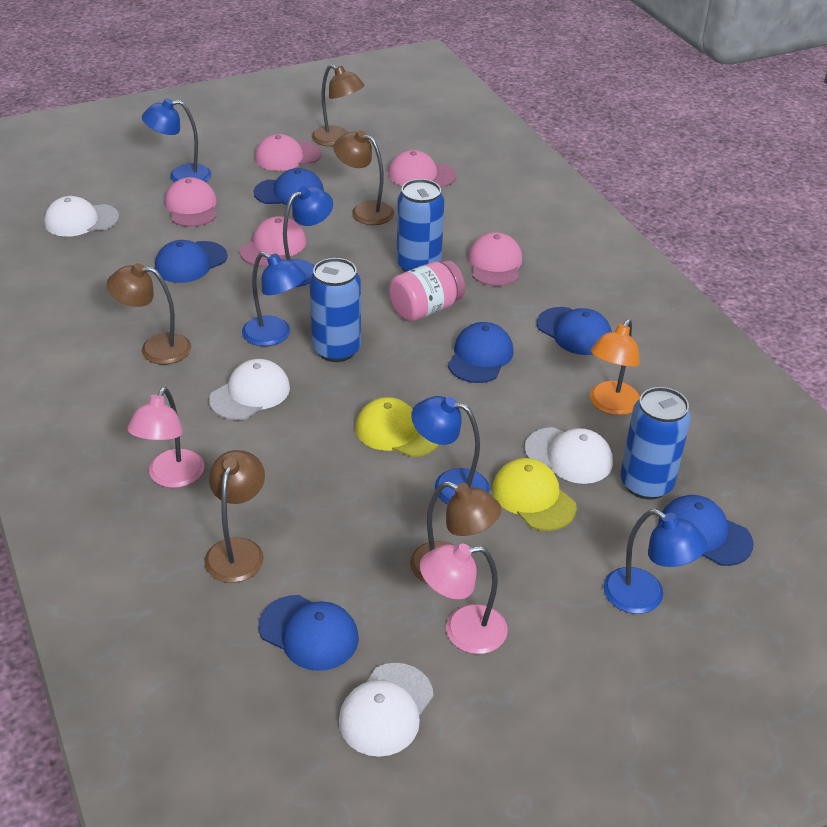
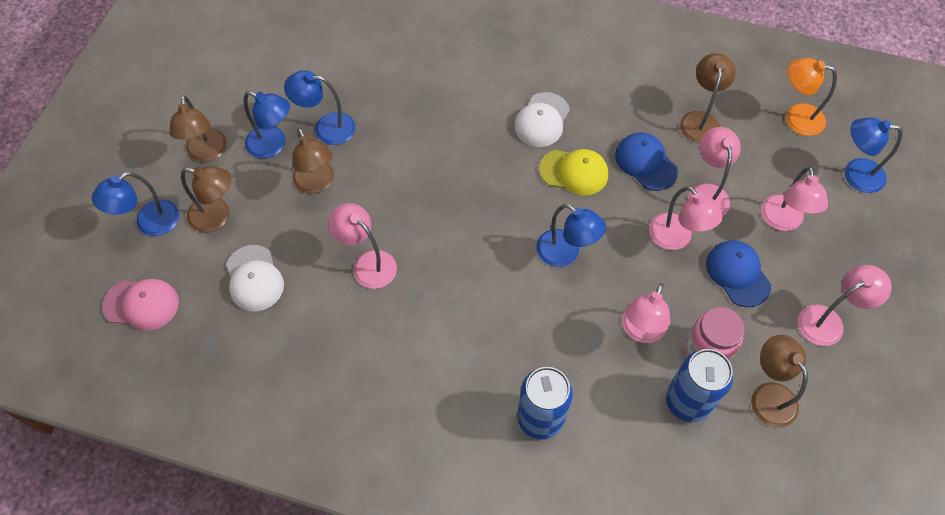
blue can: [309,258,361,362] [397,179,444,272] [620,387,691,500] = 3 -> [517,367,573,440] [666,349,733,422] = 2
blue cap: [155,240,227,283] [254,168,324,206] [259,595,359,671] [448,322,514,383] [537,307,612,355] [658,495,753,566] = 6 -> [615,132,678,191] [706,240,771,307] = 2
pink cap: [165,177,217,227] [240,216,306,267] [255,134,322,171] [388,150,456,188] [468,232,522,286] = 5 -> [102,279,179,331] = 1
pink lamp: [127,387,204,488] [420,544,508,654] = 2 -> [329,203,397,289] [622,283,670,343] [649,186,723,250] [688,127,741,216] [761,166,828,231] [798,265,892,346] = 6
white cap: [44,196,119,237] [209,359,290,420] [339,663,434,757] [525,427,613,484] = 4 -> [226,245,284,312] [514,92,570,147] = 2
yellow cap: [355,397,439,457] [492,458,577,531] = 2 -> [539,149,608,195] = 1

